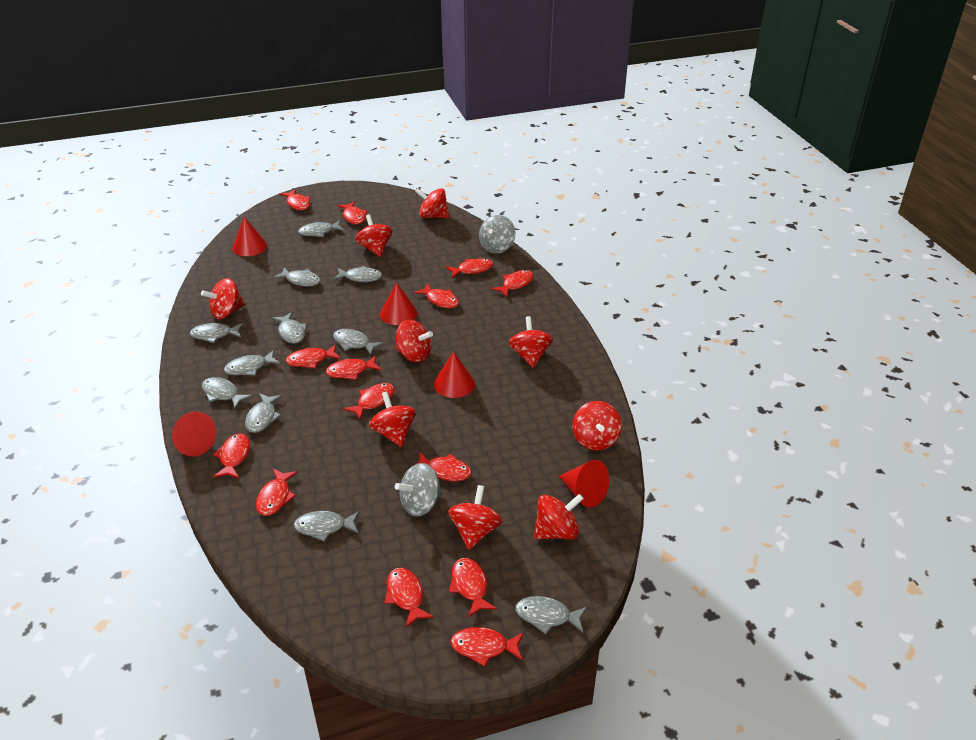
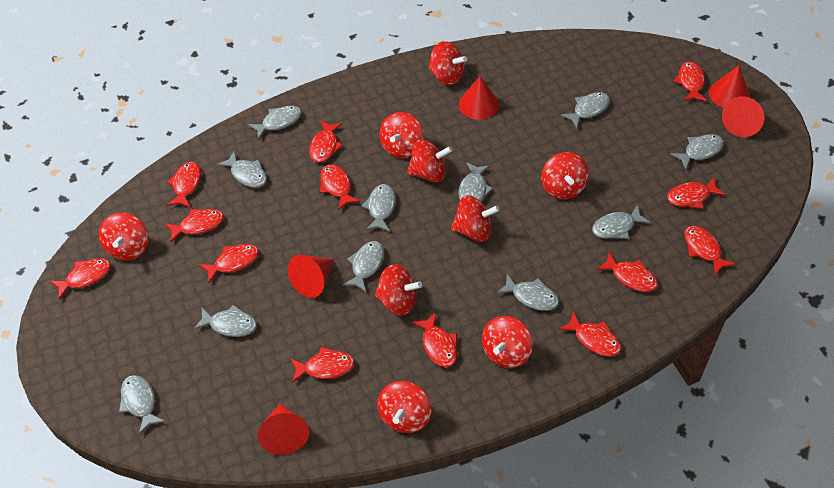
grey spinning top: [395,463,443,517] [479,215,516,254] = 2 -> none = 0
red fish: [213,434,250,478] [256,469,298,516] [280,189,310,210] [286,345,341,369] [326,355,382,380] [338,201,367,225] [343,383,395,420] [384,568,434,628] [414,284,459,308] [416,452,472,481] [446,258,494,278] [449,558,497,617] [450,627,524,667] [491,270,534,297] = 14 -> [50,258,111,300] [165,209,224,242] [167,162,201,208] [199,244,259,283] [290,347,355,383] [309,120,343,163] [320,164,361,210] [412,313,457,367] [559,311,621,356] [596,252,658,292] [667,177,726,209] [674,62,707,102] [684,226,736,275] = 13

